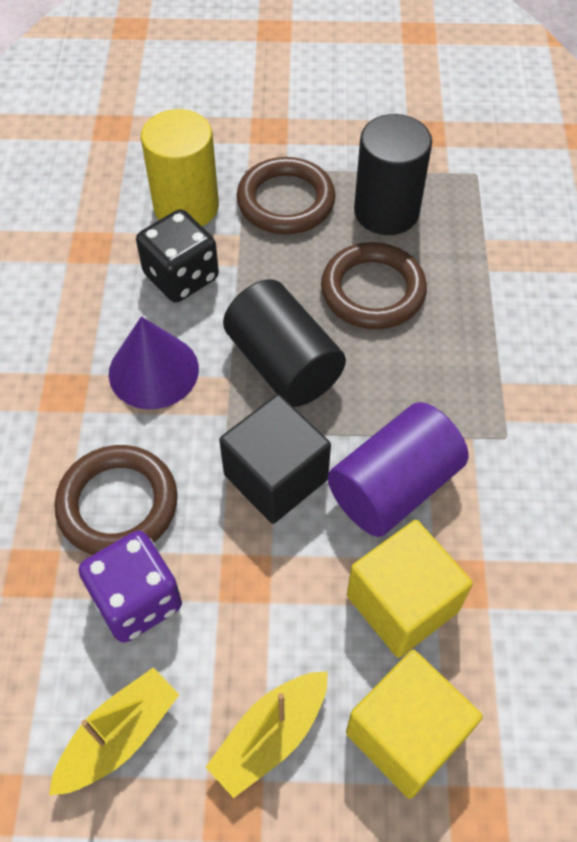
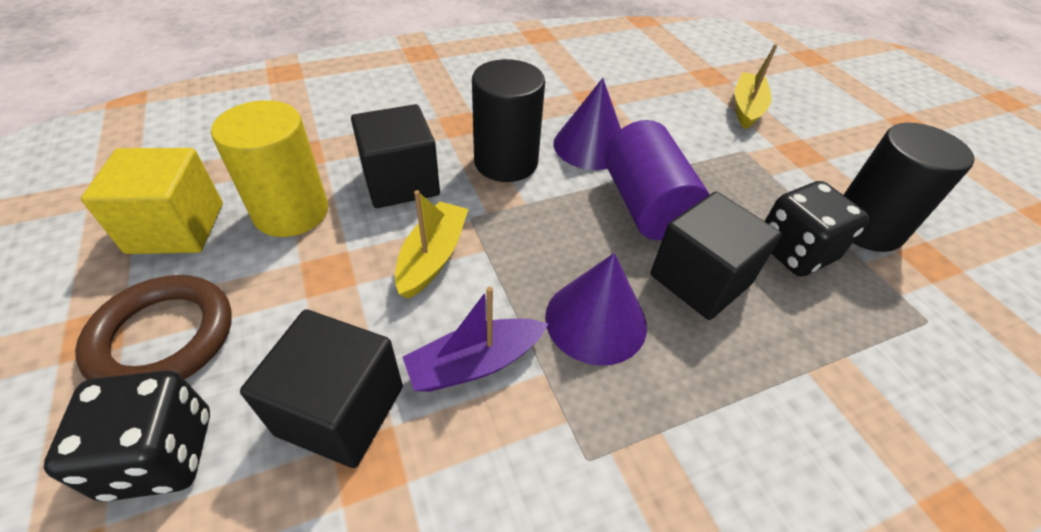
black cube: [219,394,331,524] = 1 -> [240,309,403,468] [351,104,440,208] [651,192,782,320] = 3
black dice: [136,209,219,303] = 1 -> [44,371,210,501] [765,181,869,277] = 2
brown ring: [54,445,178,555] [236,157,336,234] [321,242,427,329] = 3 -> [75,275,232,380] = 1
purple boat: none = 0 -> [403,286,548,392] = 1
purple cone: [109,316,199,409] = 1 -> [545,253,647,366] [553,78,621,170] = 2
purple dice: [79,531,182,643] = 1 -> none = 0
yellow cube: [346,650,483,799] [347,520,473,658] = 2 -> [81,148,223,254] = 1

